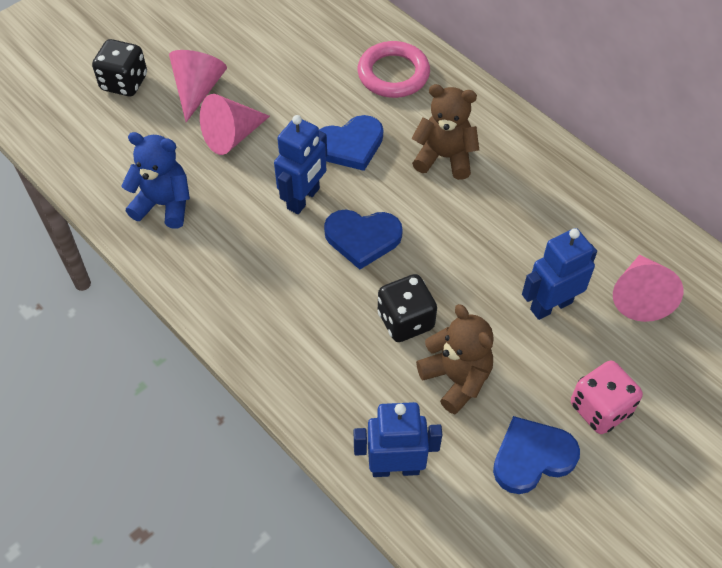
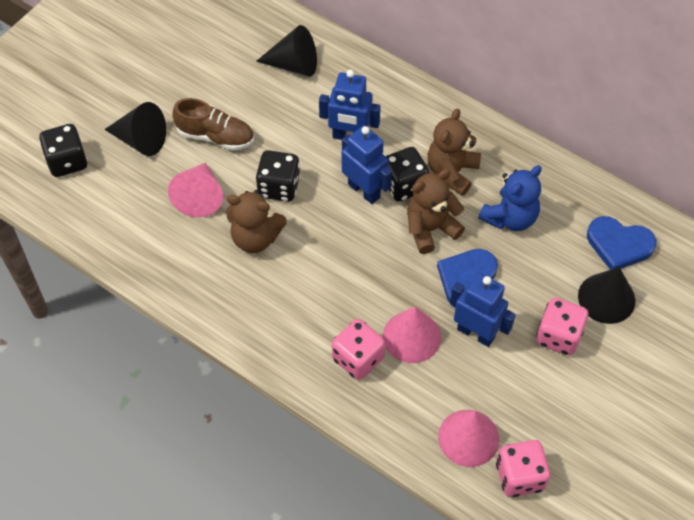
black cone: none = 0 -> [104,102,166,156] [256,25,317,77] [578,267,635,324] = 3
black dice: [92,39,147,96] [378,274,437,342] = 2 -> [39,124,88,177] [255,150,300,202] [386,147,429,202] = 3
blue heart: [319,115,383,171] [324,210,403,270] [493,416,580,494] = 3 -> [437,249,498,308] [587,216,656,270] = 2
brown shoe: none = 0 -> [172,98,254,151] = 1
brown teddy bear: [412,84,479,180] [416,304,494,414] = 2 -> [226,190,287,253] [407,169,465,254] [427,108,481,196] = 3
pink dice: [571,360,643,434] = 1 -> [332,319,385,380] [496,440,550,497] [536,298,588,355] = 3
pink ring: [358,41,430,98] = 1 -> none = 0

